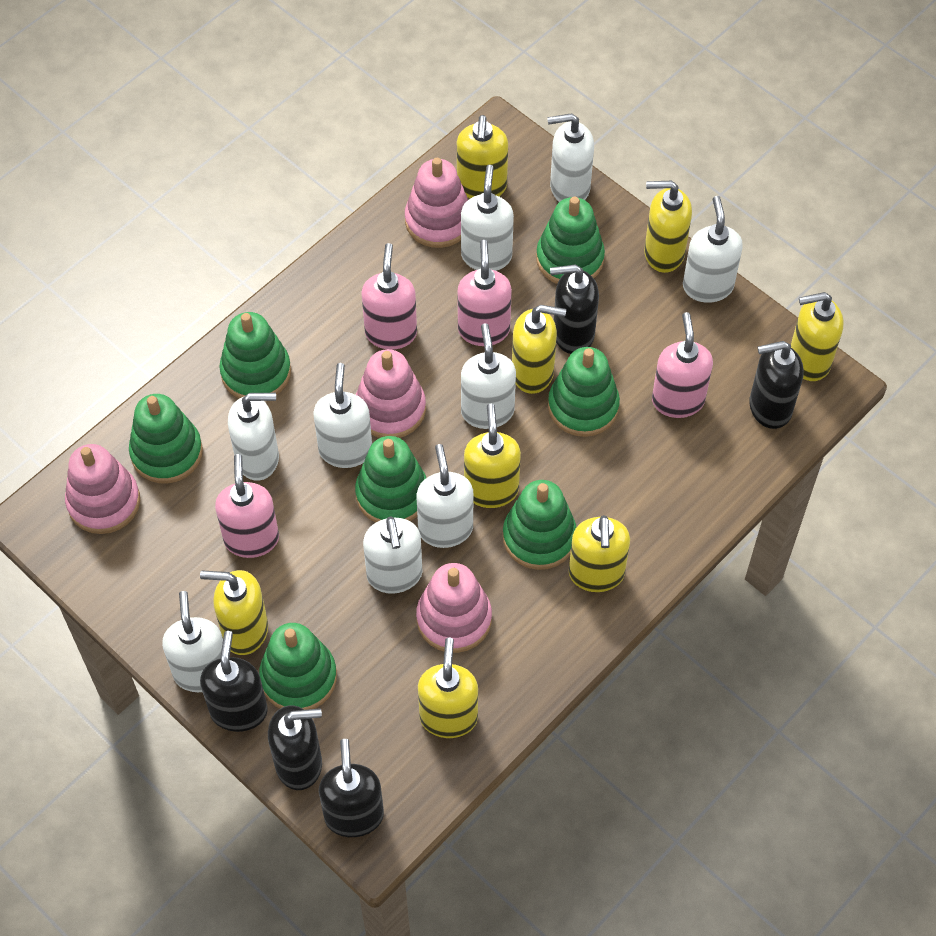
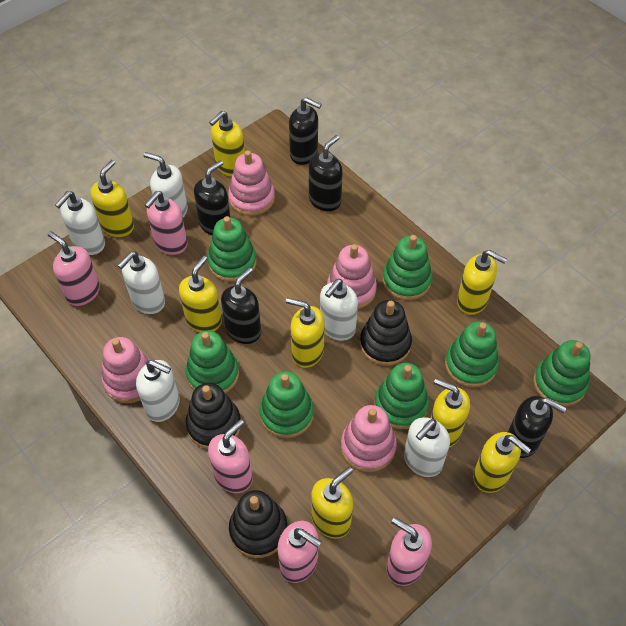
black stacking toy: none = 0 -> [186,383,241,449] [229,490,288,558] [360,300,412,366] = 3
pink soap dispenser: [215,454,279,558] [361,243,417,350] [458,240,512,346] [652,312,713,418] = 4 -> [48,231,100,306] [145,191,187,255] [208,419,253,493] [277,521,321,583] [386,517,432,586] = 5
white soap dispenser: [162,591,223,692] [228,393,279,481] [313,363,372,468] [363,517,422,594] [416,444,473,548] [461,165,514,271] [461,323,516,429] [547,113,594,202] [683,196,743,303] = 9 -> [55,191,105,255] [117,251,165,314] [136,360,180,422] [144,152,188,218] [320,279,358,341] [404,417,450,477] = 6

